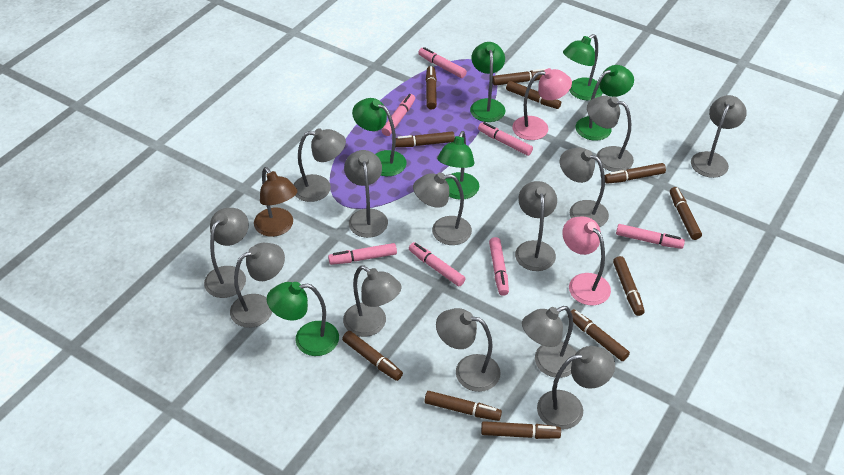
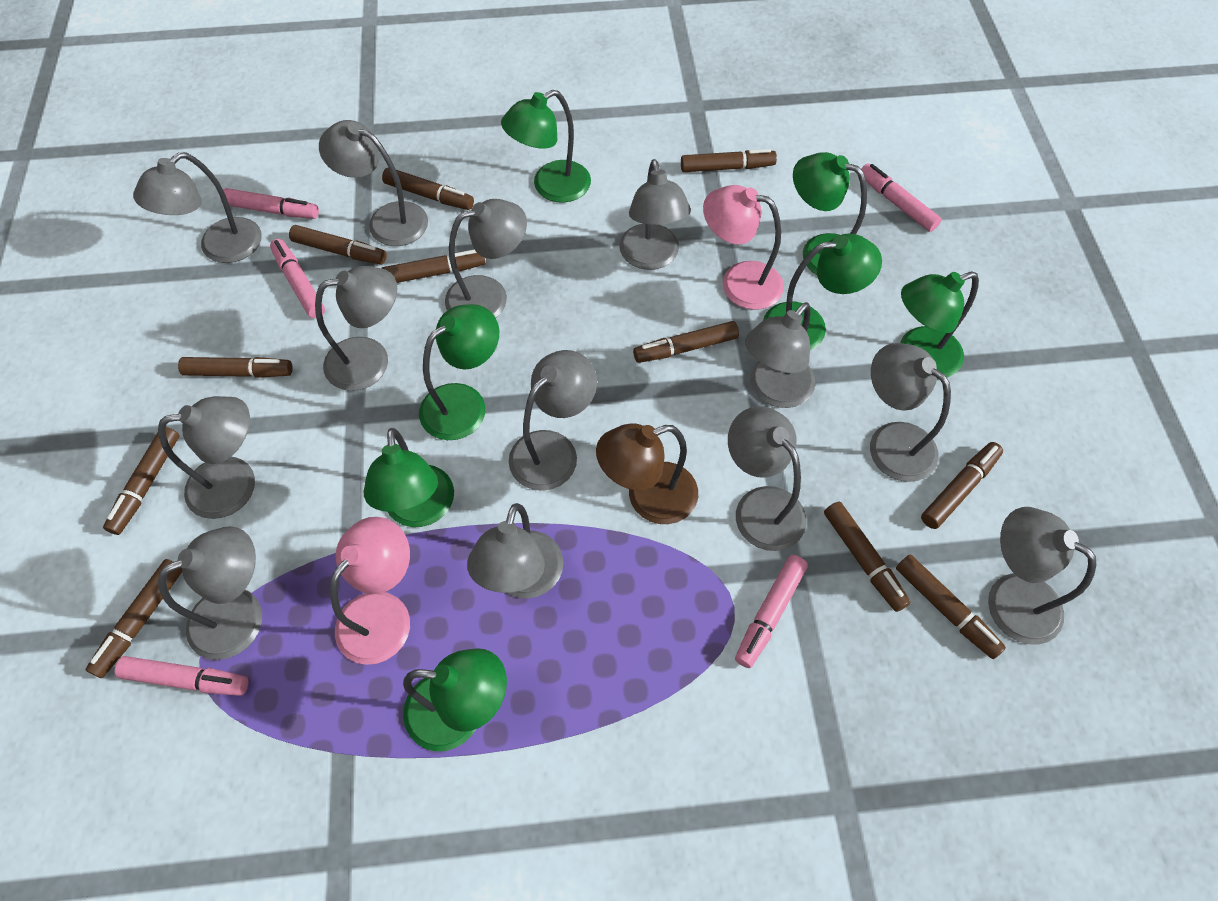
green lamp: [267,282,339,356] [352,98,407,176] [437,131,479,200] [470,42,505,122] [563,34,603,100] [576,65,634,141] = 6 -> [364,428,454,527] [403,648,507,751] [419,304,499,440] [501,90,591,203] [763,234,882,350] [793,152,867,275] [900,271,979,379] = 7
pink marker: [328,243,397,265] [382,94,415,136] [409,242,465,286] [418,47,467,78] [478,122,533,156] [489,237,509,296] [616,224,685,249] = 7 -> [114,656,249,696] [221,188,319,219] [270,239,325,318] [735,555,808,668] [861,163,942,232] = 5

